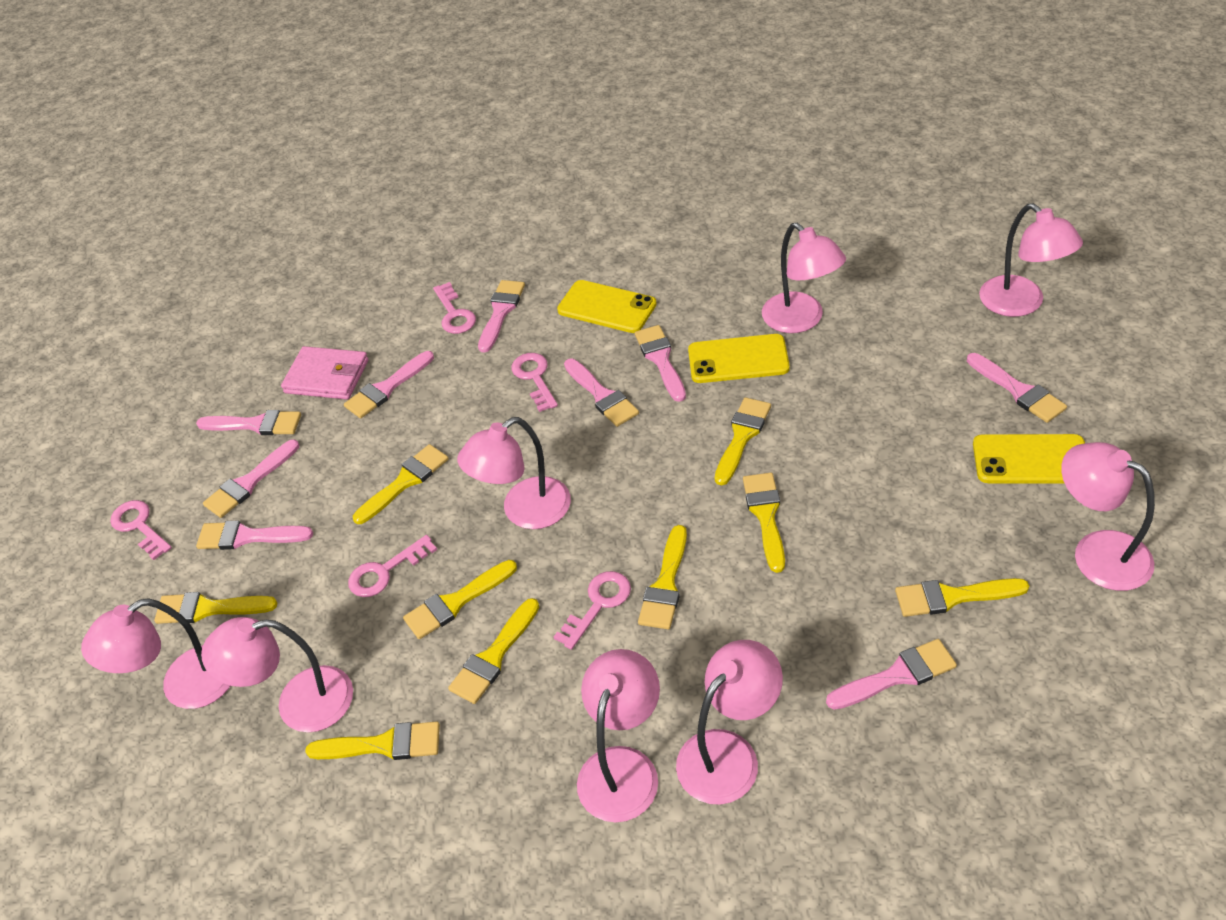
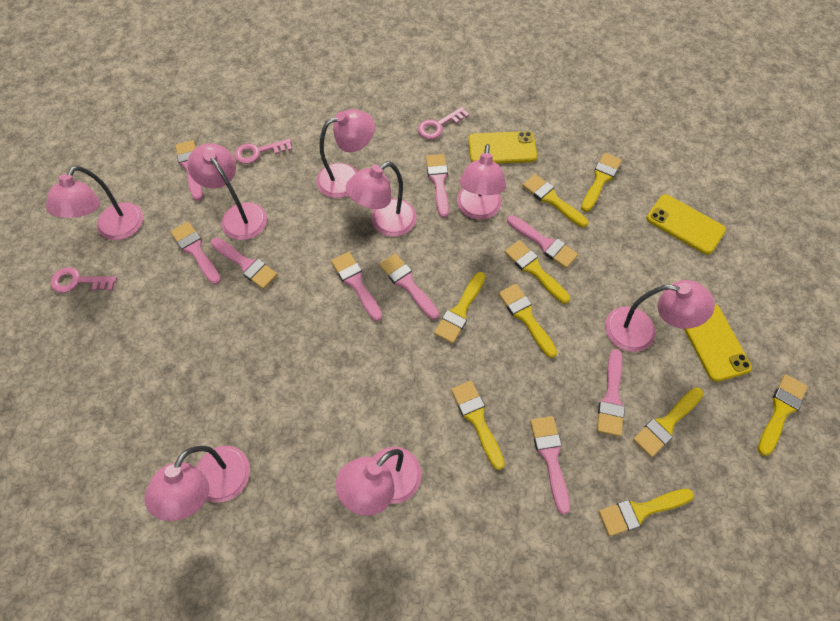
pink key: [110,500,172,560] [348,535,437,597] [433,282,476,334] [511,353,558,412] [554,571,631,650] = 5 -> [51,268,117,293] [234,139,292,164] [418,107,469,139] = 3
pink wallet: [281,346,369,399] = 1 -> none = 0

